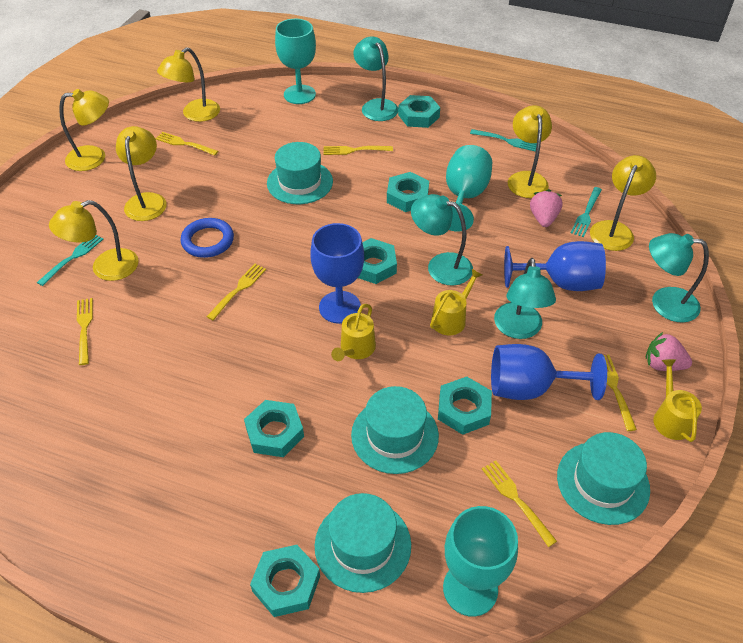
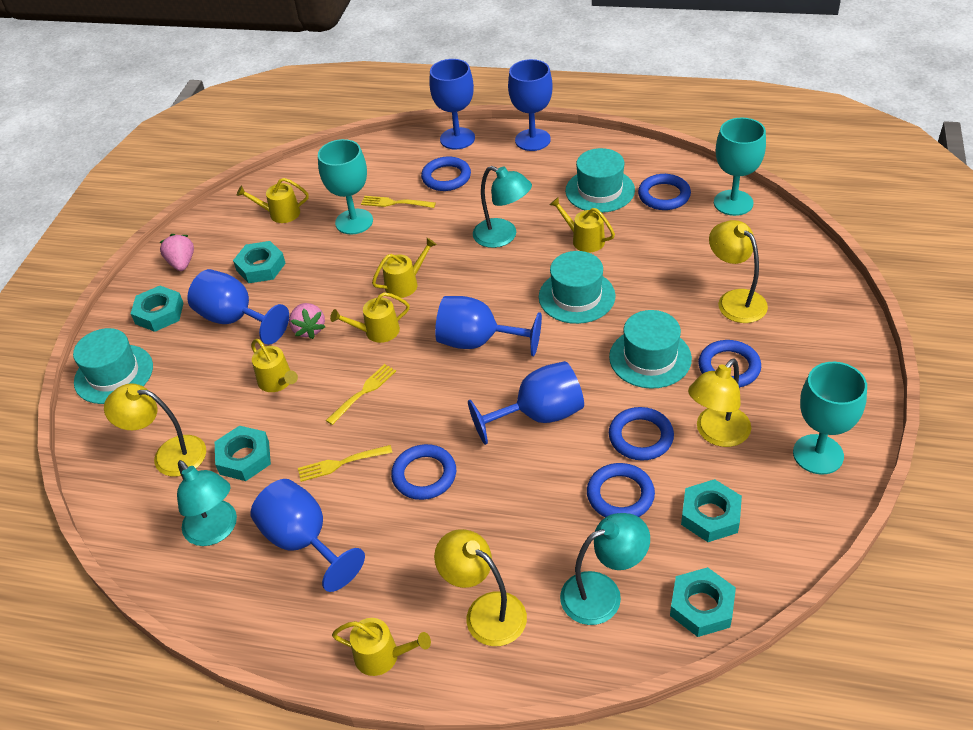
blue goblet: [310,223,364,324] [491,344,607,400] [504,241,606,291] = 3 -> [187,269,289,345] [250,479,365,592] [429,59,475,149] [435,296,542,356] [468,361,584,445] [508,59,553,151] = 6
blue ring: [181,218,234,258] = 1 -> [391,444,456,500] [421,157,471,191] [587,463,655,517] [609,407,674,460] [638,174,691,210] [699,340,761,388] = 6
turquoise fork: [37,235,103,286] [470,129,537,152] [571,187,602,237] = 3 -> none = 0
turquoise lamp: [353,36,398,121] [411,194,473,285] [494,258,556,339] [649,233,709,323] = 4 -> [177,460,237,546] [473,166,532,248] [560,513,650,625] = 3
turquoise nut: [244,400,304,457] [250,545,320,617] [358,238,397,284] [387,172,429,212] [398,95,440,128] [438,377,492,435] = 6 -> [131,286,183,332] [215,426,271,481] [233,241,286,283] [670,567,736,637] [681,479,742,542] = 5
yellow fork: [77,298,93,365] [155,132,218,156] [206,264,266,320] [324,146,393,155] [482,460,557,547] [594,355,637,431] = 6 -> [298,445,392,482] [326,364,396,425] [361,196,436,208] = 3
yellow lamp: [49,200,139,281] [59,89,109,171] [116,126,167,221] [157,47,220,122] [508,105,552,198] [590,155,656,251] = 6 -> [104,384,206,477] [434,529,527,646] [688,358,751,447] [709,220,768,323] = 4
yellow watering can: [331,304,376,361] [430,269,482,335] [654,359,702,442] = 3 -> [237,178,309,223] [251,339,298,392] [330,292,410,343] [332,618,431,676] [372,238,437,298] [550,197,615,252] = 6

